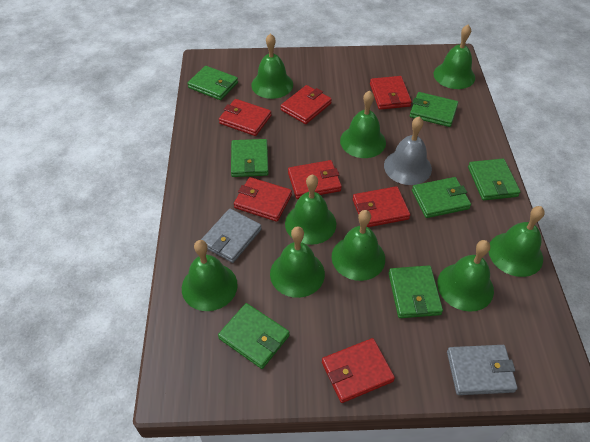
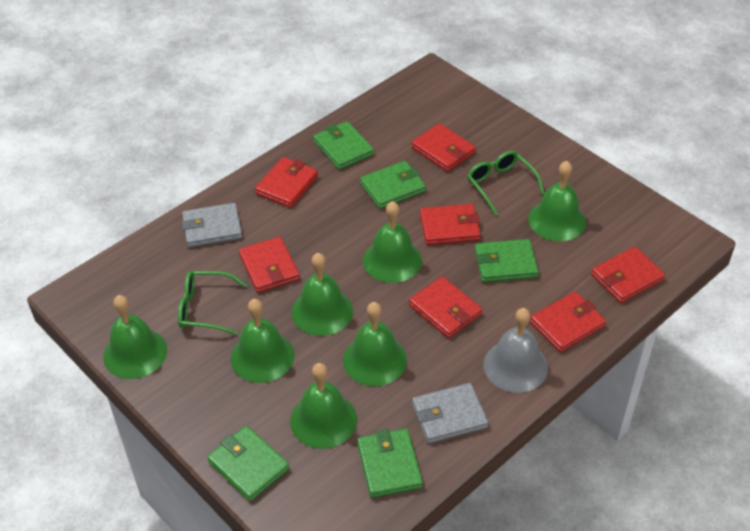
green bell: [182,240,238,311] [252,33,293,99] [270,226,325,298] [285,174,336,245] [332,210,385,281] [340,90,386,158] [434,25,475,89] [437,240,494,312] [489,206,545,277] = 9 -> [103,295,167,379] [231,299,294,383] [290,363,357,449] [292,253,353,336] [343,302,407,386] [363,201,422,283] [528,161,586,241] = 7
green glasses: none = 0 -> [178,271,247,335] [467,151,545,216] = 2
green wallet: [187,66,238,100] [218,303,290,369] [231,139,269,177] [388,265,443,318] [410,92,458,127] [412,177,471,218] [468,159,520,200] = 7 -> [207,426,289,501] [313,121,374,170] [357,429,423,498] [360,161,426,209] [475,239,539,282] = 5

